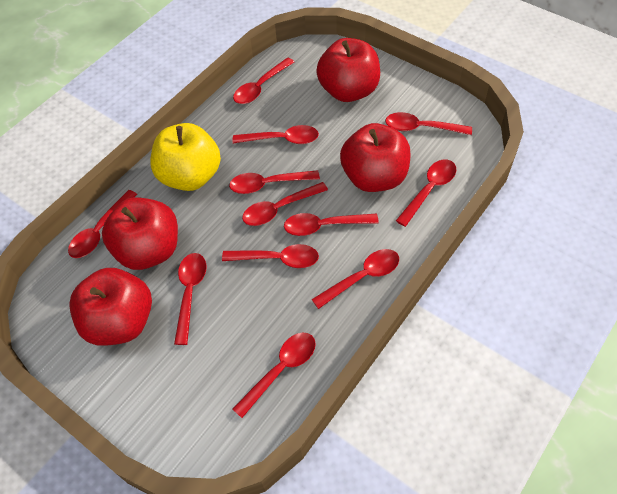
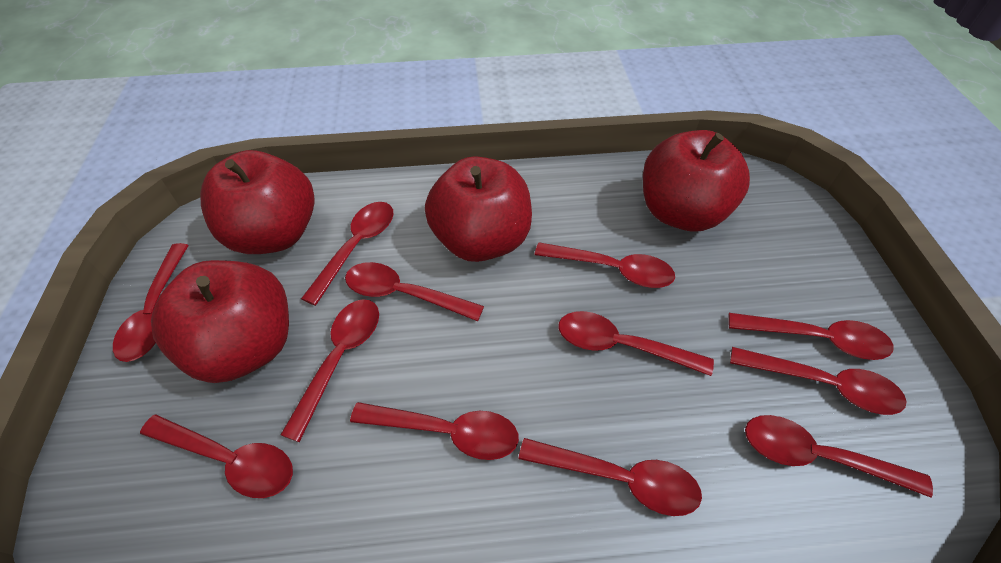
yellow apple: [150,123,221,191] = 1 -> none = 0

